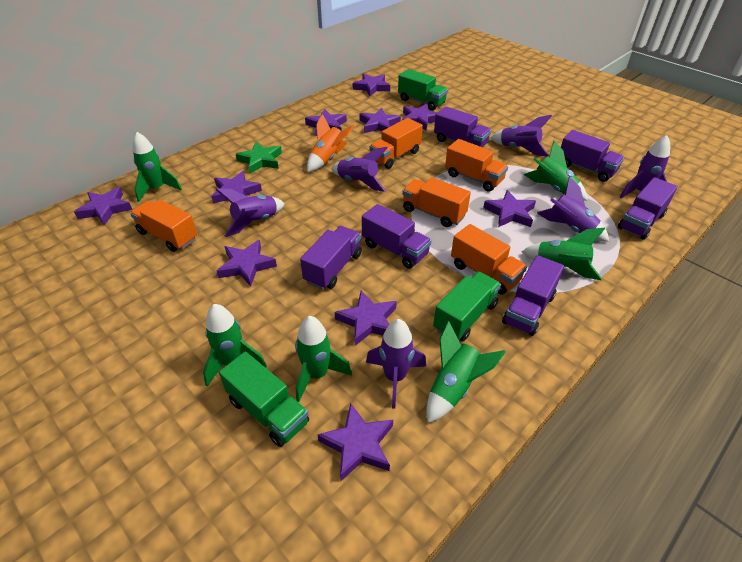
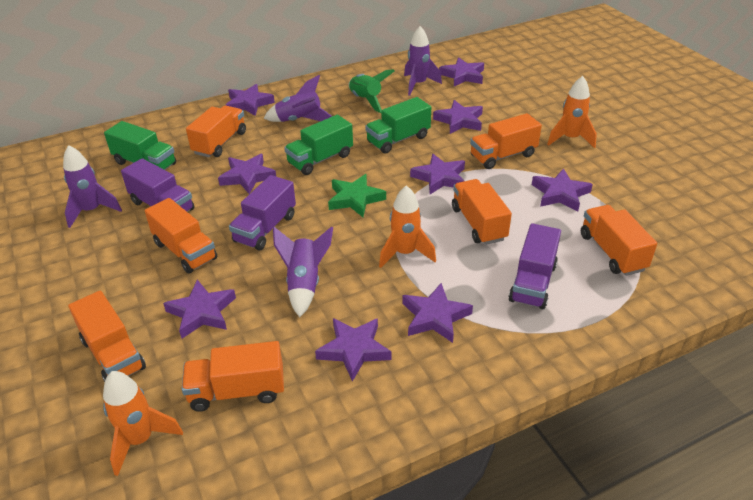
green rocket: [133,132,182,202] [203,304,267,387] [295,316,352,402] [426,321,506,423] [522,228,605,280] [524,141,588,201] = 6 -> [349,69,394,113] = 1
orange rocket: [307,114,355,172] = 1 -> [103,371,183,476] [379,185,436,268] [547,76,597,148] = 3
orange truck: [130,199,197,252] [370,118,423,169] [402,177,471,227] [445,139,508,192] [451,224,527,295] = 5 -> [68,291,146,382] [145,198,217,273] [182,341,284,412] [186,106,246,157] [452,179,512,245] [470,113,542,169] [581,205,657,276] = 7
purple rocket: [216,189,285,237] [332,147,387,192] [366,319,426,409] [491,115,552,156] [537,176,609,242] [620,135,670,198] = 6 -> [63,145,122,228] [264,75,332,122] [273,226,333,317] [404,26,442,96] = 4
purple star: [74,187,132,225] [211,171,262,203] [217,240,277,286] [305,109,347,136] [317,403,393,481] [335,291,397,346] [353,73,390,96] [360,108,401,133] [402,104,438,130] [483,190,536,227] = 10 -> [163,280,236,338] [218,154,276,194] [226,84,275,116] [315,318,391,382] [402,283,473,343] [410,154,465,194] [433,100,483,134] [439,57,484,86] [532,169,593,212] = 9
purple truck: [300,226,362,290] [362,204,432,269] [434,106,491,147] [502,255,564,336] [561,130,624,182] [618,177,678,240] = 6 -> [121,158,194,212] [229,175,296,251] [509,223,561,309] = 3

